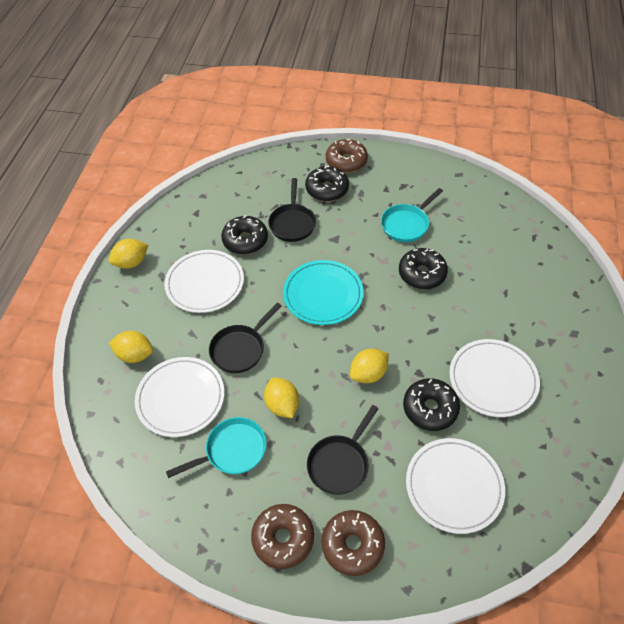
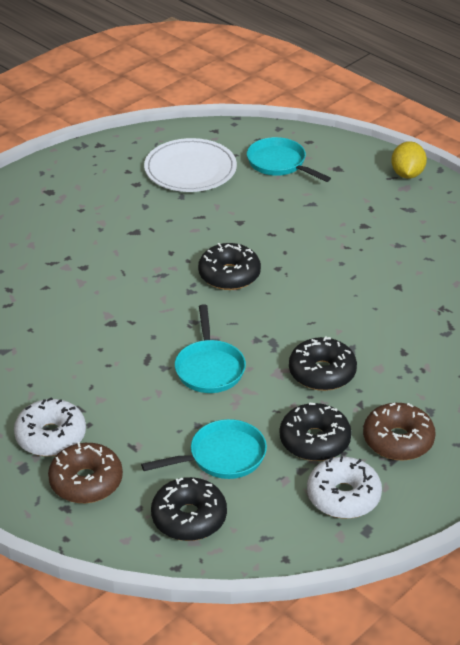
black pan: [209,303,281,373] [268,178,316,242] [307,405,379,495] = 3 -> none = 0
brown donut: [251,504,314,569] [322,510,385,576] [326,139,368,173] = 3 -> [48,442,123,503] [363,403,436,461] = 2
turquoise pan: [166,417,266,478] [381,188,443,242] = 2 -> [141,419,267,479] [175,304,246,393] [247,137,331,182] = 3
turquoise plate: [283,260,364,325] = 1 -> none = 0
white donut: none = 0 -> [14,397,86,456] [307,456,382,519] = 2
white plate: [135,357,224,437] [164,250,244,313] [406,438,505,534] [449,339,540,417] = 4 -> [144,138,237,192] = 1
yellow lemon: [109,239,148,269] [109,331,153,363] [264,378,299,418] [350,348,389,383] = 4 -> [391,141,427,179] = 1

